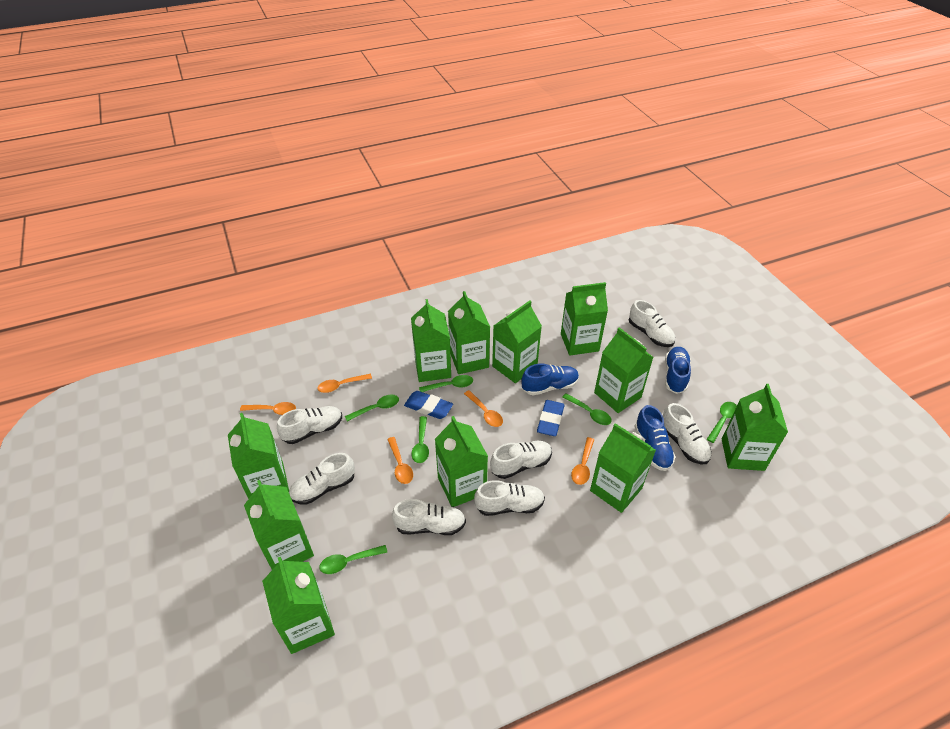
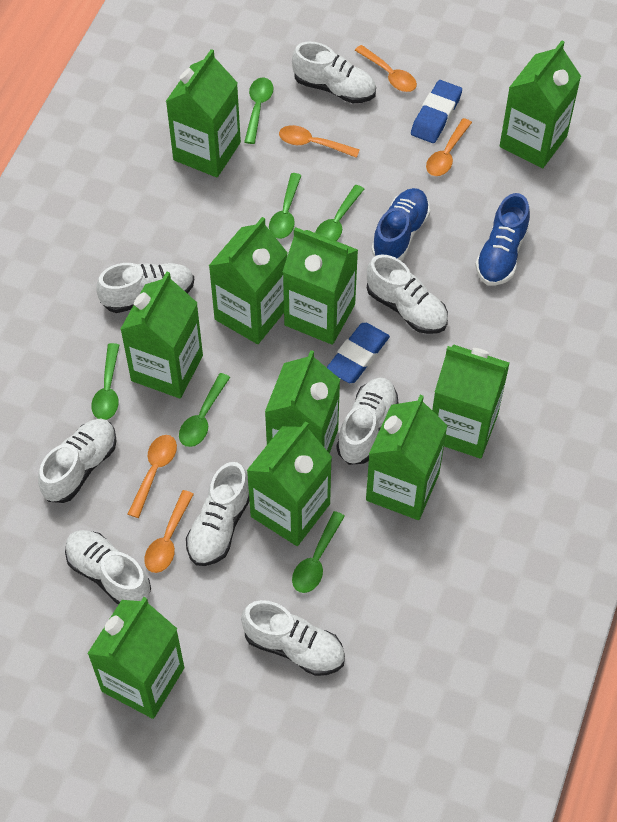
blue shoe: [521,364,579,395] [634,405,675,471] [665,347,691,394] = 3 -> [371,188,430,261] [475,193,530,286] = 2
green carton: [228,413,289,499] [244,480,314,570] [262,557,335,654] [411,299,451,382] [435,416,488,507] [448,291,490,374] [492,301,542,383] [561,282,608,355] [590,423,656,513] [594,327,654,413] [722,384,788,471] = 11 -> [87,597,184,719] [120,271,203,398] [166,49,241,177] [209,217,288,344] [246,421,332,546] [265,350,340,454] [283,227,358,345] [366,395,448,520] [432,345,510,459] [500,41,581,168] = 10
white shoe: [277,406,342,444] [289,453,355,505] [392,499,466,535] [474,480,545,516] [490,441,552,479] [629,300,675,347] [663,403,712,464] = 7 -> [38,419,117,503] [65,530,151,605] [96,263,194,313] [186,462,249,566] [241,600,345,676] [292,41,376,103] [336,377,399,465] [367,254,448,334] = 8

